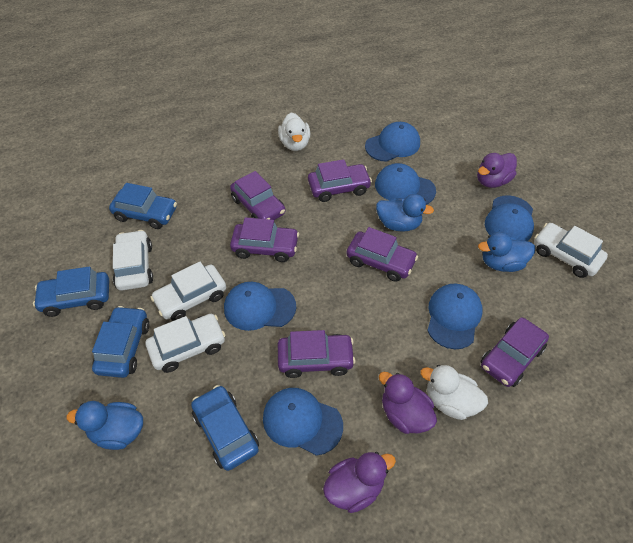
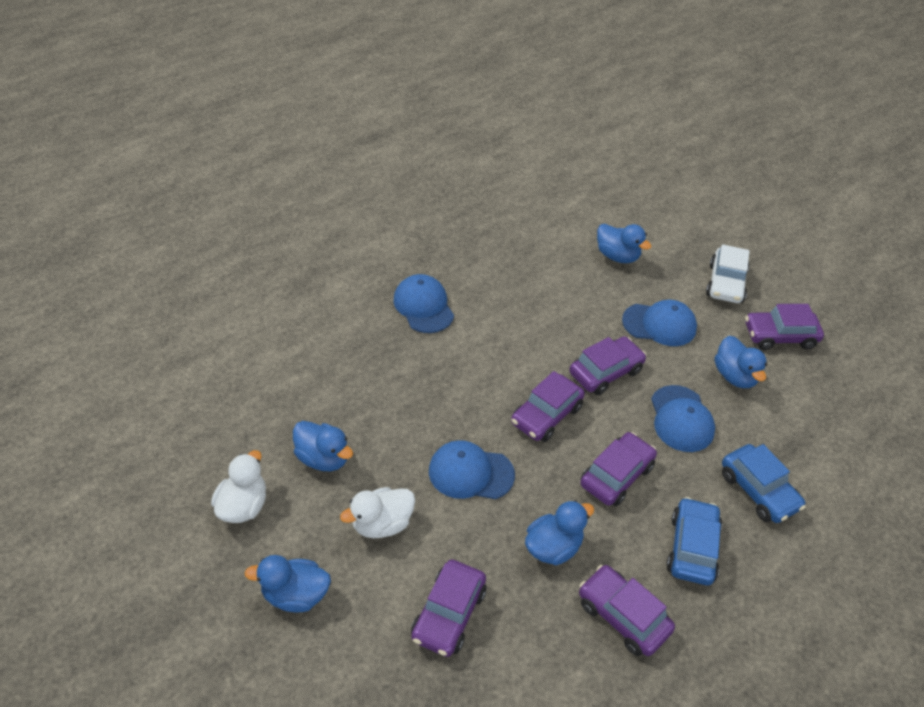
blue cap: [224,282,296,331] [263,388,343,456] [365,122,420,162] [375,163,436,205] [427,284,483,349] [485,195,534,241] = 6 -> [394,274,454,333] [429,440,515,499] [622,300,697,346] [651,385,715,452] = 4
blue car: [33,266,109,317] [92,306,150,378] [109,183,177,229] [191,385,259,471] = 4 -> [666,497,722,585] [722,444,806,523] = 2
blue duck: [67,401,143,450] [376,194,434,232] [478,232,535,272] = 3 -> [244,555,331,612] [293,421,353,471] [525,500,594,565] [597,224,652,263] [715,336,767,388] = 5
purple duck: [323,452,396,513] [379,372,437,434] [477,153,517,188] = 3 -> none = 0
white car: [113,230,153,291] [145,314,226,373] [150,262,226,321] [534,223,608,278] = 4 -> [706,244,750,303] = 1

